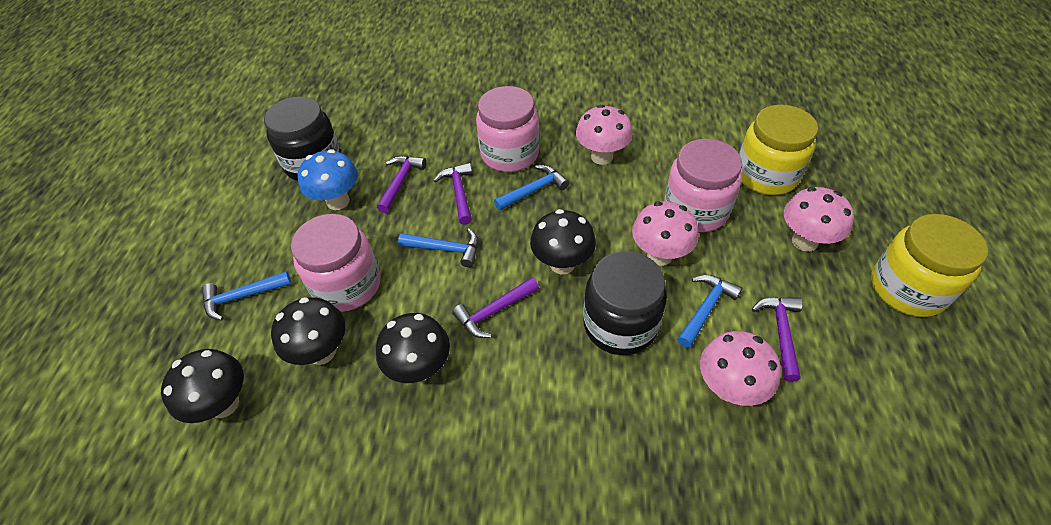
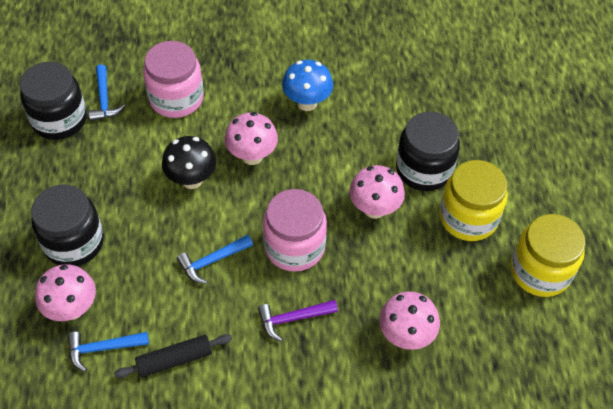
black jar: [264,97,342,181] [583,251,667,355] = 2 -> [20,62,87,140] [31,184,104,266] [396,112,460,191] = 3
black mushroom: [161,349,244,423] [271,297,346,365] [376,313,450,383] [530,209,596,274] = 4 -> [162,136,216,189] = 1
black rolling pin: none = 0 -> [114,334,232,378] = 1
blue hammer: [201,271,291,320] [398,229,479,267] [494,165,569,211] [677,275,742,348] = 4 -> [68,331,149,372] [88,64,125,121] [177,235,253,284] = 3
pink jar: [291,214,381,312] [476,86,540,172] [664,139,742,232] = 3 -> [143,41,204,118] [263,189,327,272] = 2
purple hammer: [377,156,426,213] [434,163,472,225] [452,277,539,338] [752,297,803,382] = 4 -> [258,300,338,342] = 1

